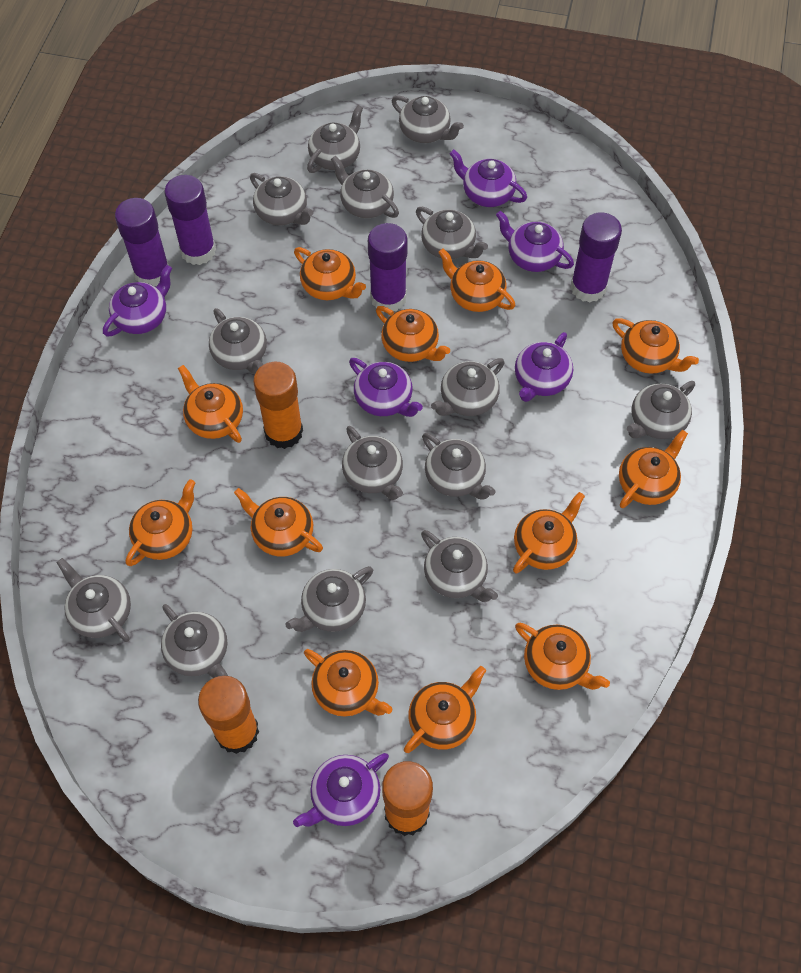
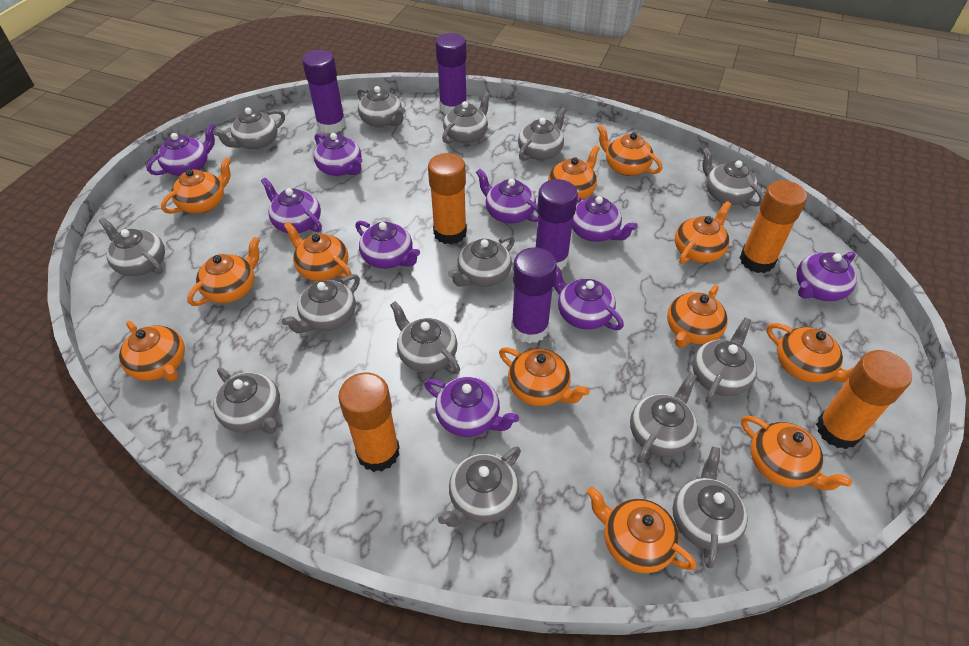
orange glue stick: [198,676,259,754] [253,362,303,449] [382,761,433,836] = 3 -> [338,373,400,472] [428,153,467,244] [740,180,807,273] [816,350,912,449] = 4
purple teapot: [103,265,172,337] [293,753,389,827] [349,358,423,417] [449,149,527,207] [496,211,574,272] [515,332,573,402] = 6 -> [146,124,215,176] [261,178,322,233] [314,133,362,176] [355,221,420,269] [424,377,519,437] [476,169,538,224] [554,266,624,330] [572,196,638,242] [796,251,857,301] = 9

